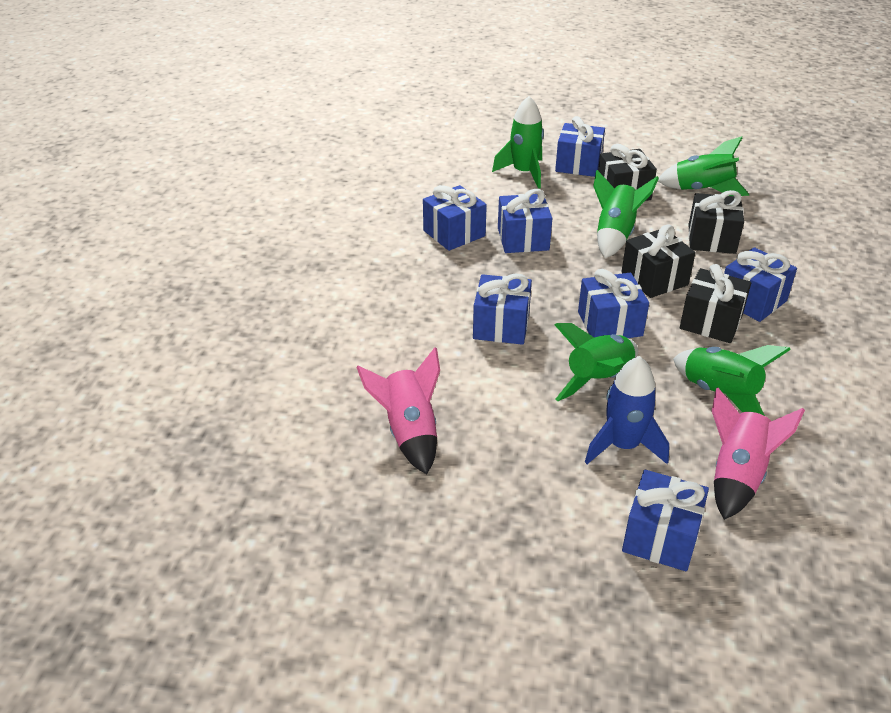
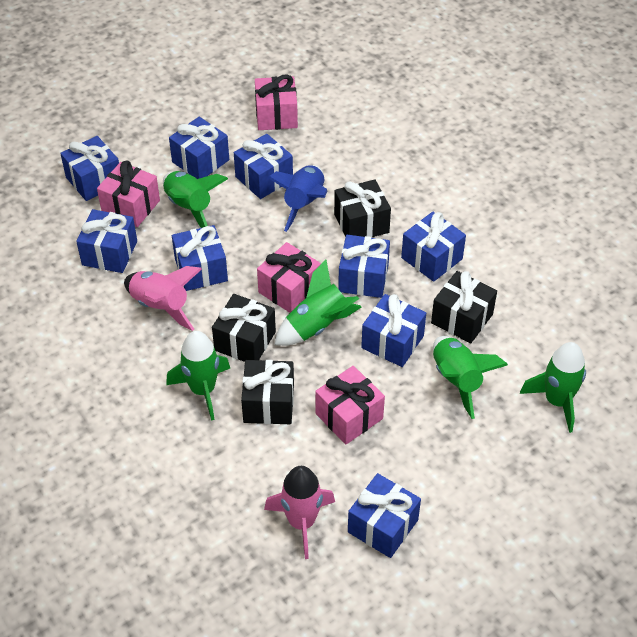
blue gift: [423,185,487,251] [473,274,532,345] [498,189,552,253] [555,116,605,177] [578,269,649,338] [622,470,709,571] [724,247,797,322] = 7 -> [60,136,119,201] [76,209,137,273] [169,117,229,179] [172,225,228,291] [234,134,293,199] [338,235,390,298] [348,473,421,558] [361,294,426,367] [401,212,466,282] = 9
pink gift: none = 0 -> [97,160,160,227] [255,74,298,130] [257,242,321,313] [315,366,385,444] = 4

